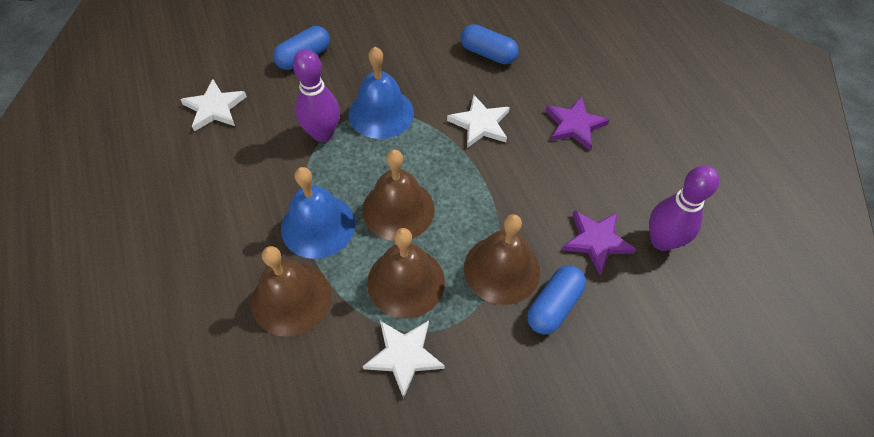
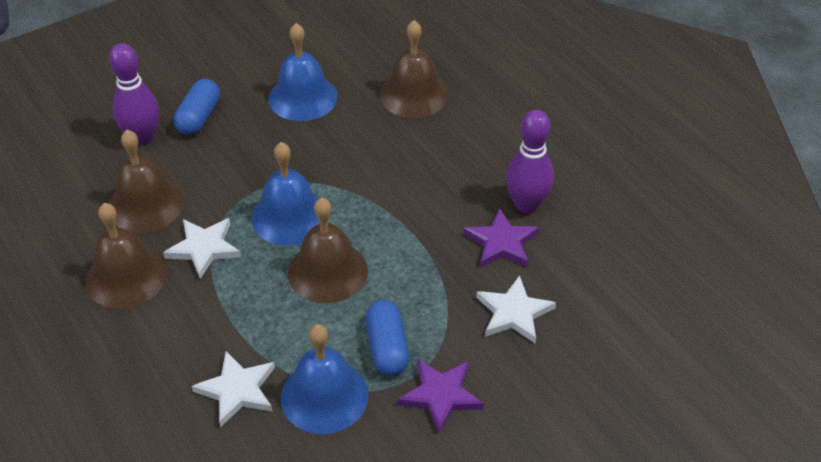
blue bell: [281,167,355,259] [349,47,414,139] = 2 -> [251,142,320,245] [268,23,338,121] [281,324,369,434] = 3
blue capsule: [273,26,330,70] [461,24,519,64] [527,266,586,334] = 3 -> [173,79,220,135] [366,300,409,376] = 2

